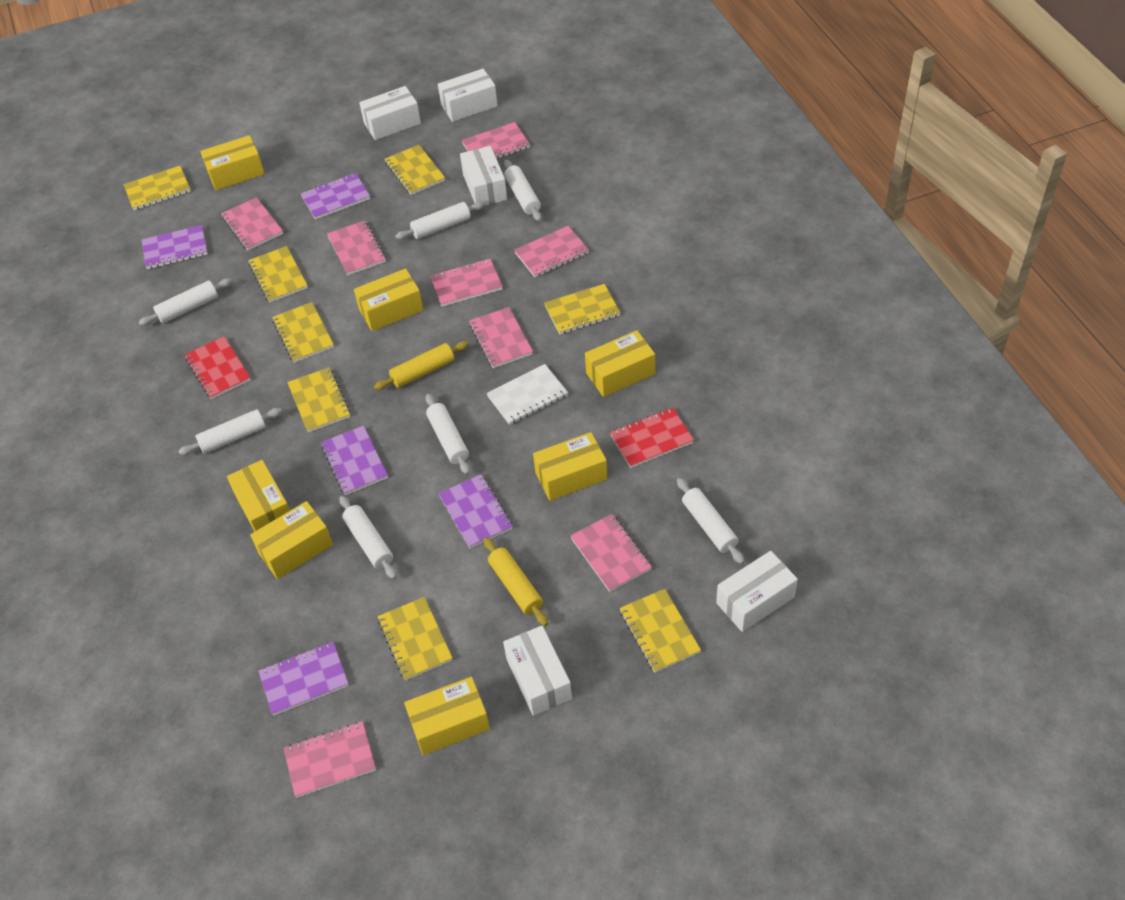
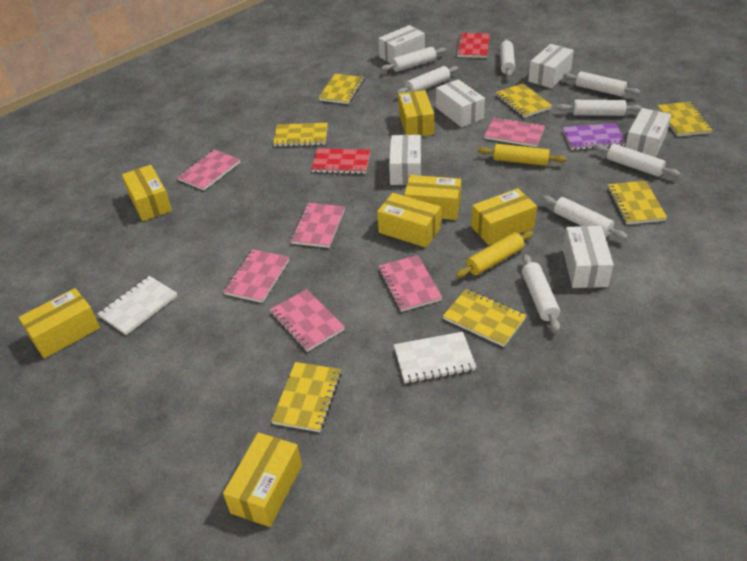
pink notebook: [221,197,283,250] [284,721,376,798] [327,220,386,275] [430,259,503,307] [462,122,530,159] [469,307,533,368] [514,226,589,277] [571,514,652,592] = 8 -> [177,149,240,190] [223,249,289,303] [270,289,345,352] [290,203,345,248] [378,255,442,312] [484,117,545,147] = 6
purple notebook: [141,225,208,269] [258,642,349,716] [301,173,370,220] [321,425,388,495] [438,474,513,548] = 5 -> [563,123,626,150] = 1
white box: [359,86,421,140] [438,69,498,122] [460,146,507,206] [503,626,572,716] [716,551,798,632] = 5 -> [379,25,425,64] [389,135,421,185] [436,79,485,127] [528,44,574,88] [563,226,614,288] [625,108,671,157] = 6
white notebook: [486,364,568,425] = 1 -> [97,276,177,335] [394,332,476,383] = 2
white rolling pin: [139,278,232,326] [178,408,282,455] [339,496,397,579] [395,201,485,240] [425,394,470,475] [504,160,542,221] [677,478,745,564] = 7 -> [381,47,446,72] [397,66,458,94] [500,39,515,77] [522,254,560,332] [542,195,628,240] [557,100,642,116] [563,71,641,97] [594,144,680,177] = 8
yellow notebook: [123,166,191,210] [248,246,308,303] [272,302,334,363] [287,367,350,432] [377,597,452,681] [385,145,445,195] [544,284,621,334] [619,589,701,672] = 8 -> [271,362,341,432] [273,123,328,147] [318,74,364,104] [443,289,527,347] [495,83,552,118] [607,181,667,225] [657,102,713,137] = 7

